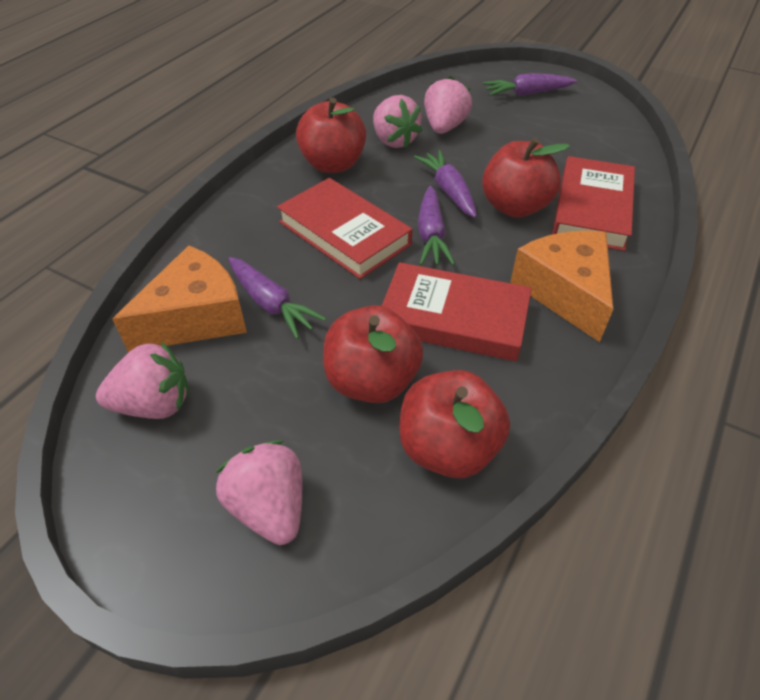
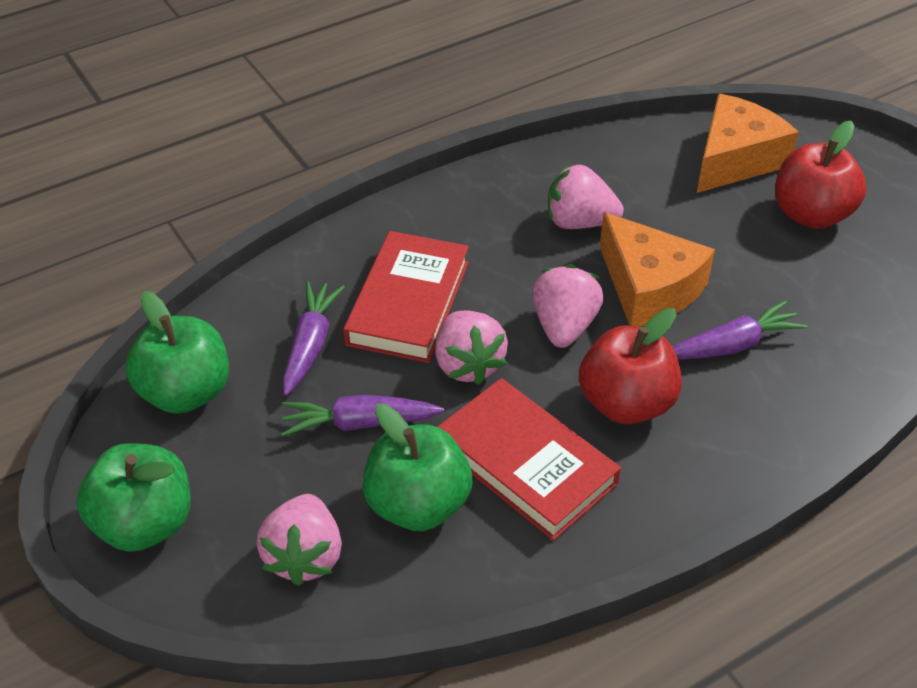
green apple: none = 0 -> [76,443,191,552] [125,291,229,414] [362,404,472,531] = 3
purple carrot: [229,257,326,339] [414,150,477,218] [418,186,455,265] [483,73,577,96] = 4 -> [282,395,444,436] [283,281,345,396] [673,300,807,360] = 3
red apple: [296,98,366,173] [323,305,423,403] [399,370,510,478] [482,137,570,218] = 4 -> [579,308,682,425] [775,121,866,229] = 2
red book: [277,178,412,279] [382,262,532,361] [552,156,635,251] = 3 -> [343,231,469,363] [437,378,621,541] = 2

